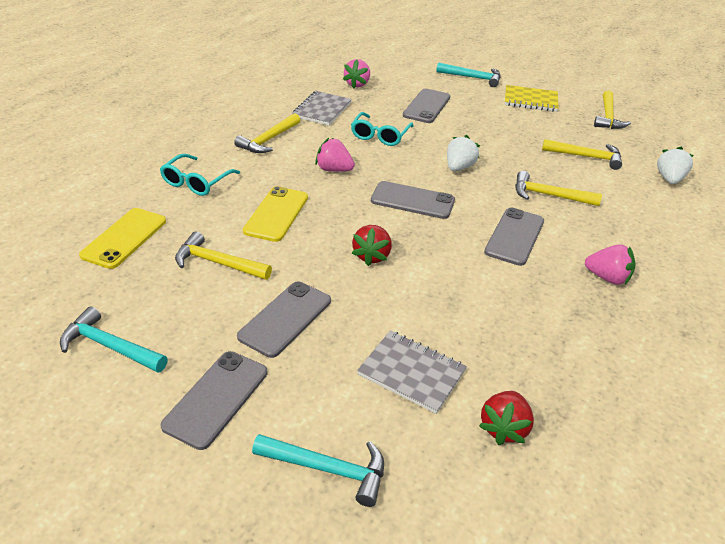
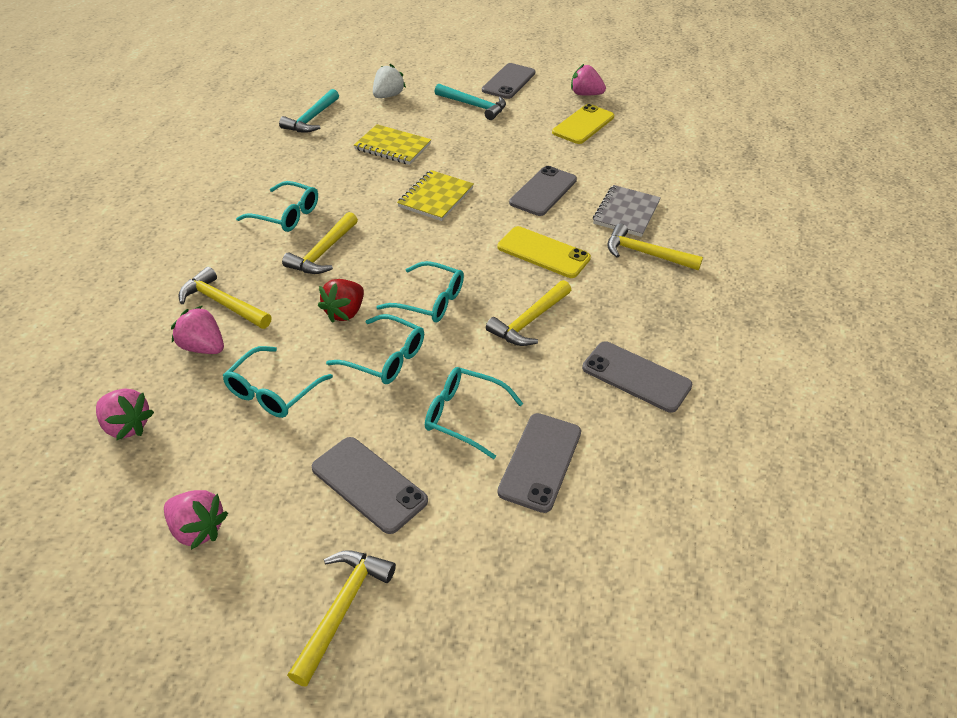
grey notebook: [292,91,352,126] [357,331,467,414] = 2 -> [593,185,661,237] = 1
pink strawberry: [315,138,355,172] [343,59,370,89] [585,244,636,285] = 3 -> [96,389,154,440] [164,490,228,550] [171,306,224,354] [571,64,606,96] = 4
red strawberry: [351,225,392,266] [479,391,534,445] = 2 -> [318,279,364,323] = 1
turquoise glasses: [160,154,240,196] [351,112,413,146] = 2 -> [222,346,333,418] [236,181,318,232] [326,314,424,384] [376,261,464,322] [425,367,523,459] = 5
turquoise hammer: [60,306,168,372] [252,434,384,507] [436,62,501,87] = 3 -> [279,89,339,133] [435,83,506,120] = 2
white strawberry: [447,135,480,171] [657,147,694,184] = 2 -> [373,64,406,98] = 1
yellow notebook: [505,85,559,112] = 1 -> [354,124,431,165] [397,170,474,221] = 2

